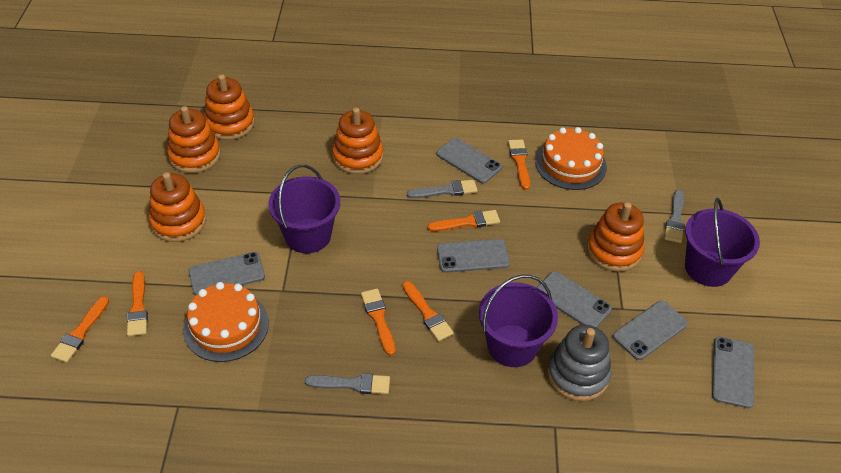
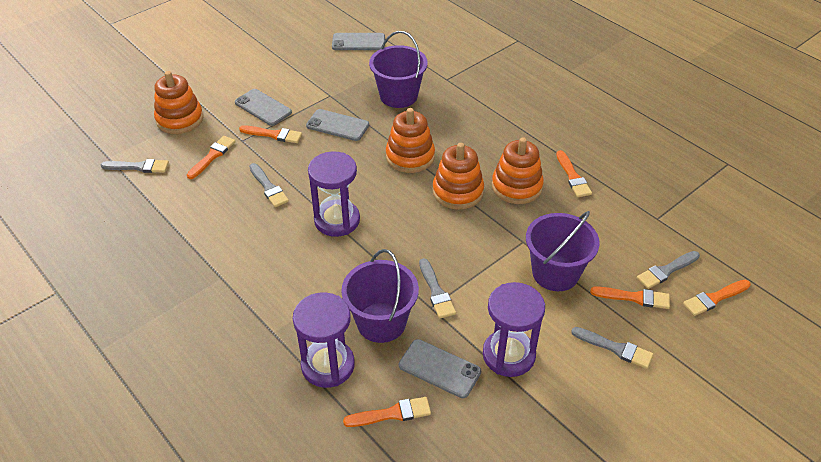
grey brush: [305,373,390,394] [407,180,478,198] [664,190,685,243] = 3 -> [101,159,169,173] [249,163,289,207] [419,258,456,318] [571,327,653,369] [637,251,700,289] = 5
grey phone: [188,252,265,295] [436,138,502,183] [437,239,510,273] [537,271,612,328] [613,301,688,360] [712,337,754,408] = 6 -> [235,89,292,126] [306,109,369,141] [332,33,385,50] [399,339,481,398] = 4
grey stacking toy: [547,325,612,401] = 1 -> none = 0
orange cake: [183,282,269,362] [535,127,607,190] = 2 -> none = 0
orange stacking toy: [149,172,206,242] [167,106,221,173] [204,74,255,140] [332,108,383,174] [587,202,645,272] = 5 -> [154,71,203,134] [386,108,435,173] [432,143,484,210] [492,137,544,204] = 4
purple hourglass: none = 0 -> [293,292,355,388] [308,152,360,237] [483,282,545,377] = 3

